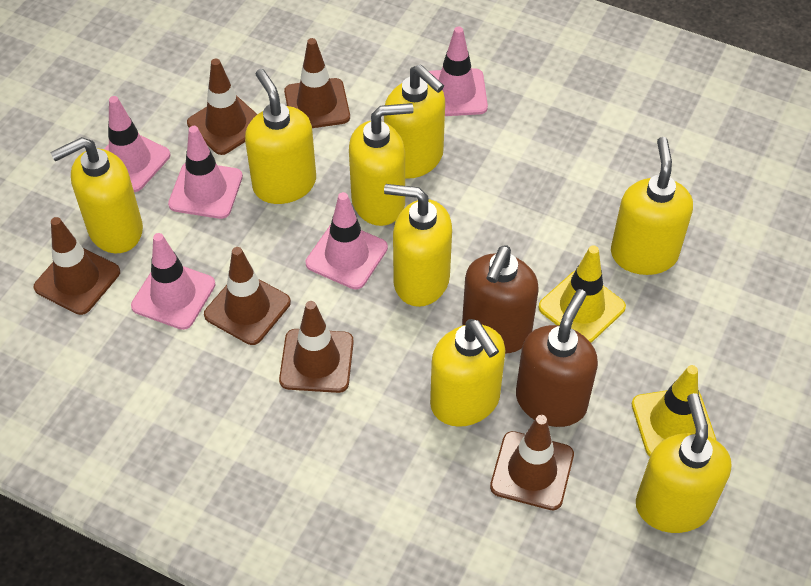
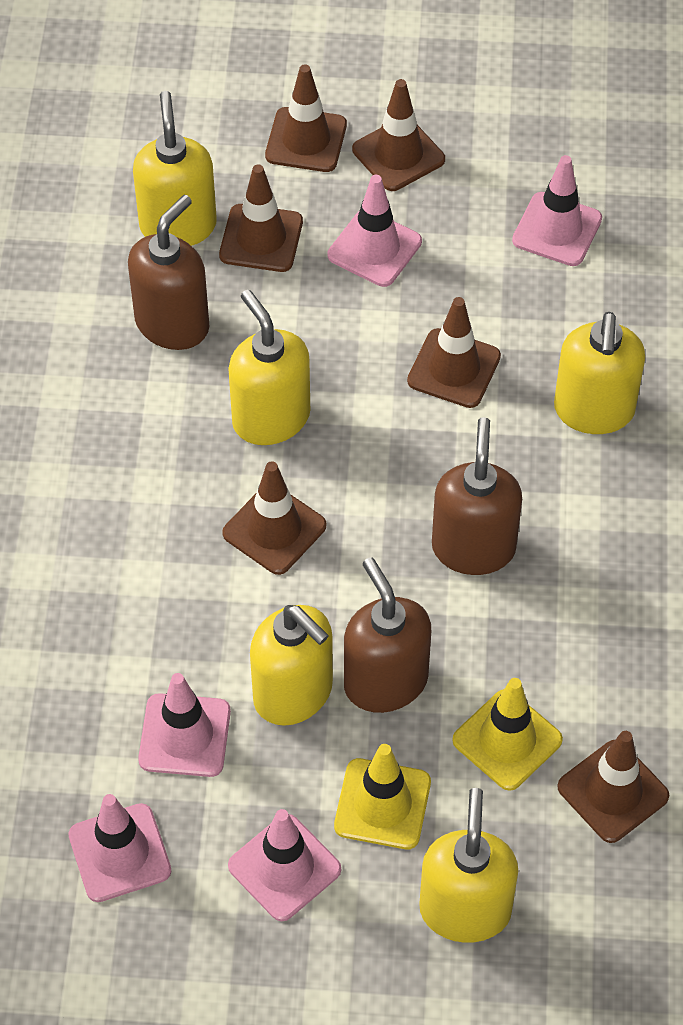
brown soap dispenser: [462,245,539,353] [516,289,598,427] = 2 -> [128,195,209,350] [344,557,431,713] [432,417,522,575] = 3
yellow soap dispenser: [50,137,143,253] [245,69,316,204] [349,103,414,226] [384,64,445,179] [384,184,452,307] [430,319,505,427] [611,137,693,275] [636,393,731,533] = 8 -> [133,91,217,246] [228,290,310,445] [250,605,333,726] [419,788,518,943] [554,312,645,434] = 5

